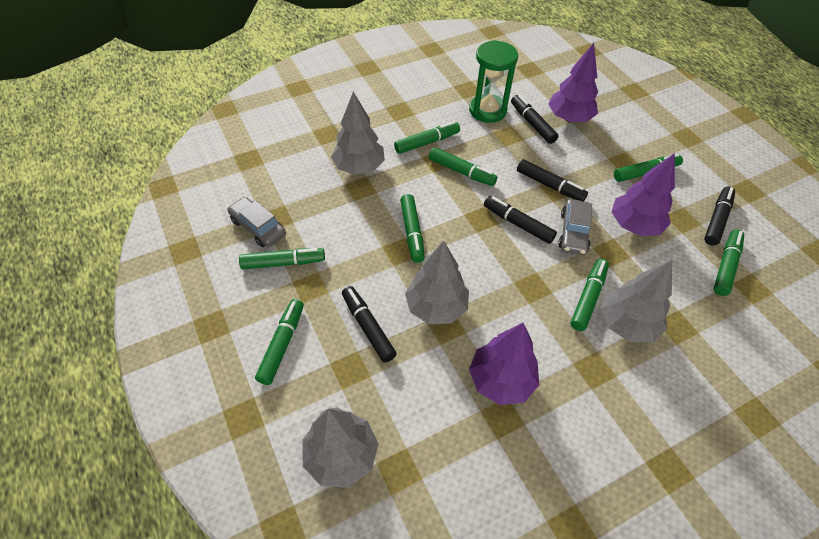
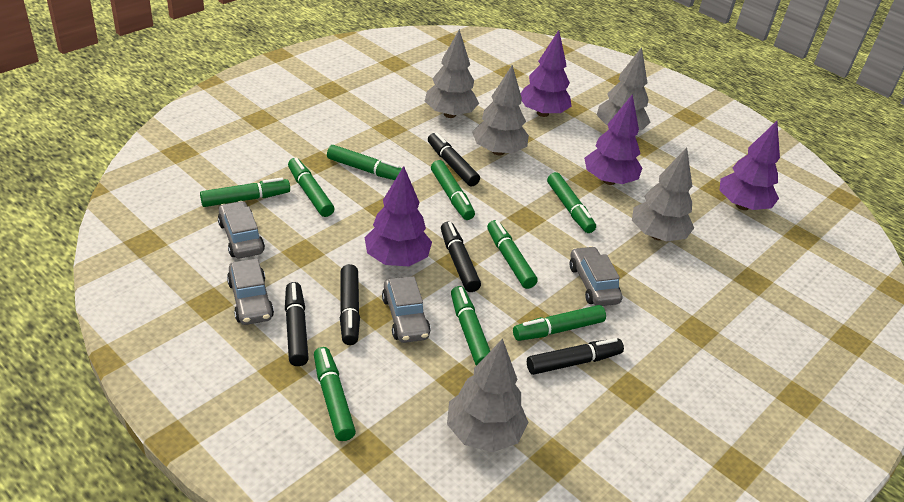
green hourglass: [469,40,518,123] = 1 -> none = 0
green marker: [239,248,325,269] [255,299,304,385] [394,121,460,154] [400,194,425,263] [429,147,497,186] [570,259,609,331] [614,154,683,182] [714,230,744,296] = 8 -> [200,177,290,207] [288,157,335,217] [314,347,356,441] [327,145,402,180] [431,160,475,220] [451,286,490,366] [487,220,538,289] [513,305,606,341] [547,172,596,233] = 9
grey car: [227,197,286,247] [558,199,592,255] = 2 -> [218,201,265,258] [227,259,274,325] [382,276,431,343] [570,246,622,306] = 4
grey tree: [302,408,379,488] [331,92,385,175] [405,241,469,324] [600,260,672,342] = 4 -> [425,29,479,118] [447,338,528,452] [472,65,529,155] [597,47,650,130] [632,148,694,241] = 5
purple tree: [469,323,539,405] [548,43,598,122] [612,153,675,236] = 3 -> [365,166,432,266] [520,30,572,117] [584,94,642,185] [720,121,780,210] = 4

